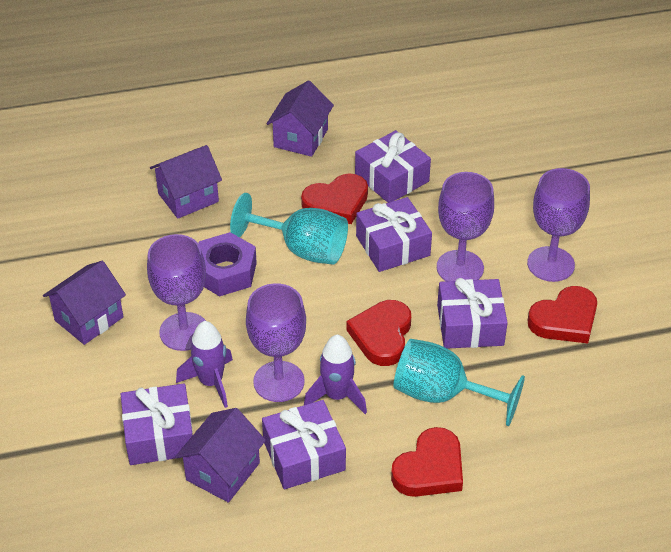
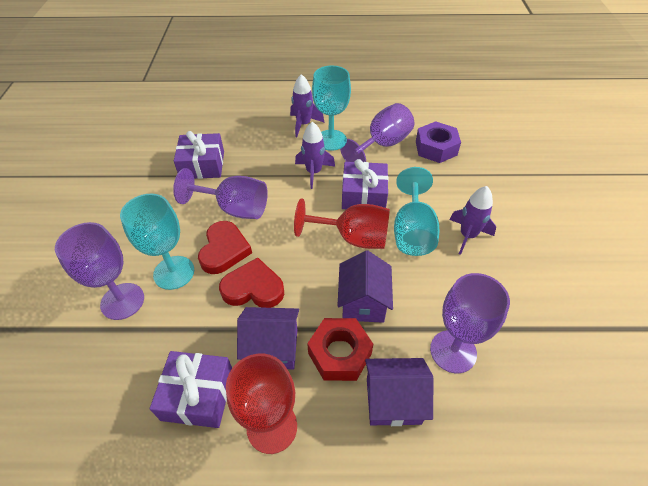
purple gift: [121,383,193,465] [262,400,346,489] [355,130,431,203] [356,197,432,272] [437,278,508,349] = 5 -> [150,351,232,428] [174,131,224,179] [342,159,389,209] = 3
purple house: [43,261,126,345] [150,145,222,219] [175,408,266,503] [267,80,334,157] = 4 -> [237,307,299,369] [337,250,393,323] [365,358,433,426] = 3
purple rocket: [176,321,233,408] [304,335,367,414] = 2 -> [290,74,325,137] [295,122,335,189] [450,186,496,255] = 3
red goblet: none = 0 -> [226,354,297,454] [294,198,390,249] = 2
red heart: [301,173,368,224] [346,300,411,366] [391,427,463,497] [527,286,597,343] = 4 -> [198,221,252,274] [219,257,284,308] = 2
red nut: none = 0 -> [307,318,373,381] = 1
turquoise goblet: [230,193,348,265] [394,339,525,426] = 2 -> [120,194,194,290] [312,65,351,151] [394,167,440,256] = 3

